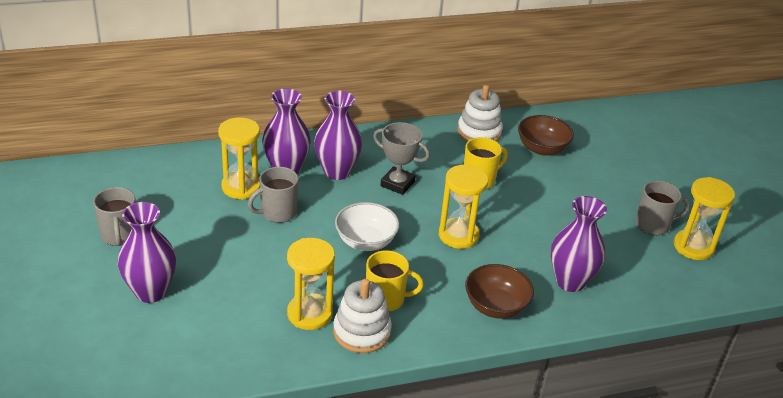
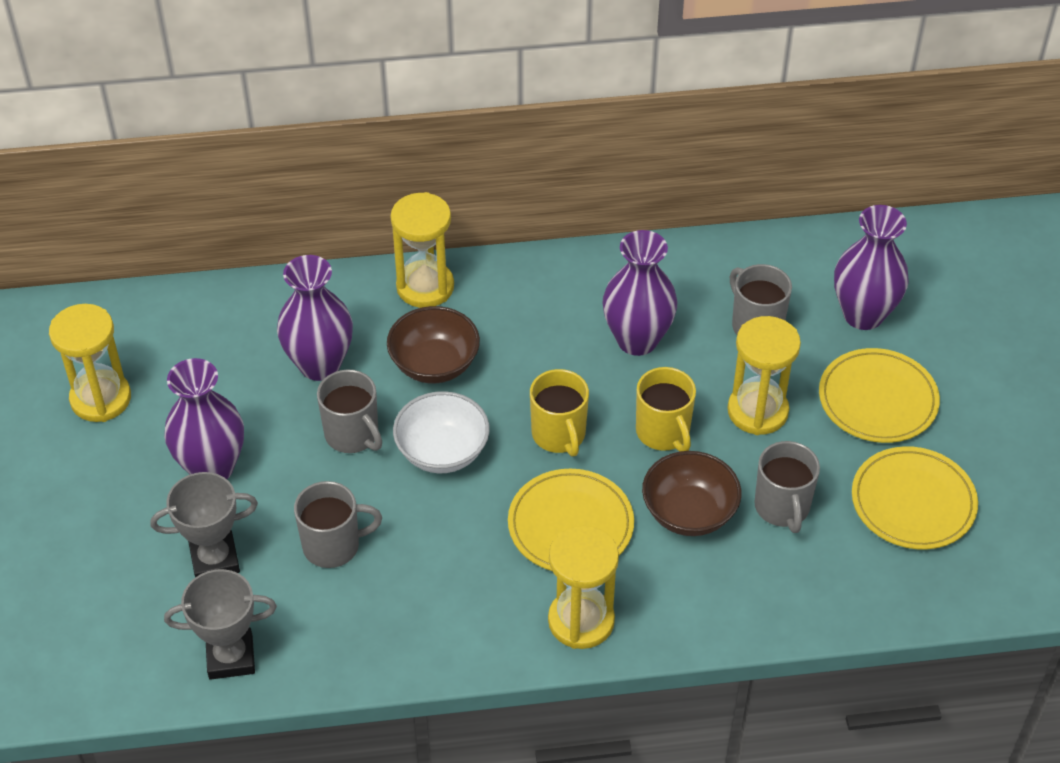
grey mug: [93,187,136,246] [248,167,299,223] [635,181,690,235] = 3 -> [294,481,382,568] [317,369,382,453] [730,264,792,335] [754,441,820,533] = 4
grey trophy: [373,122,430,195] = 1 -> [150,472,258,577] [164,569,277,680] = 2
white stacking toy: [333,279,392,353] [457,85,503,142] = 2 -> none = 0
yellow plate: none = 0 -> [508,469,634,571] [819,348,940,443] [852,446,978,550] = 3

